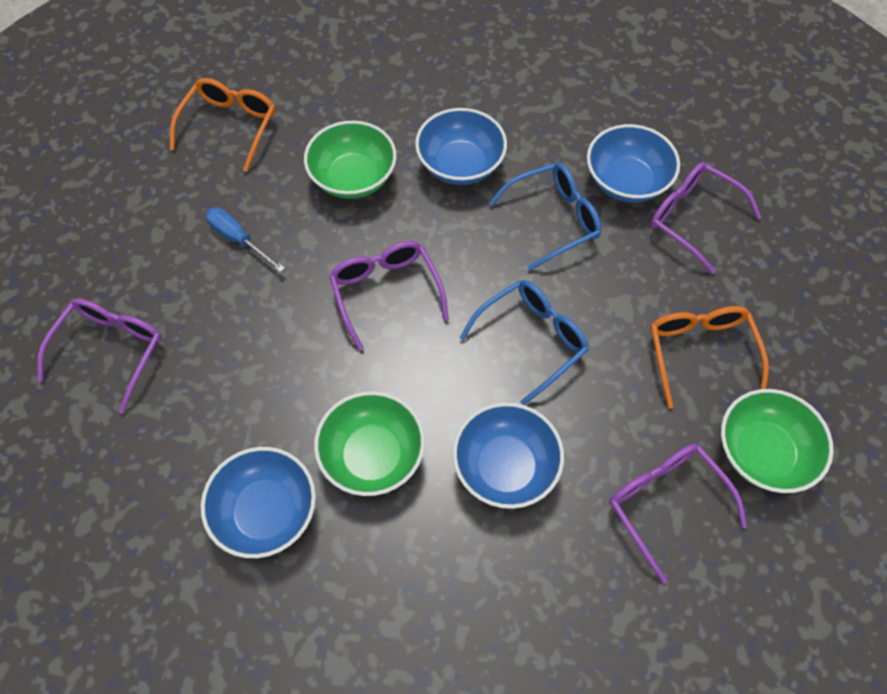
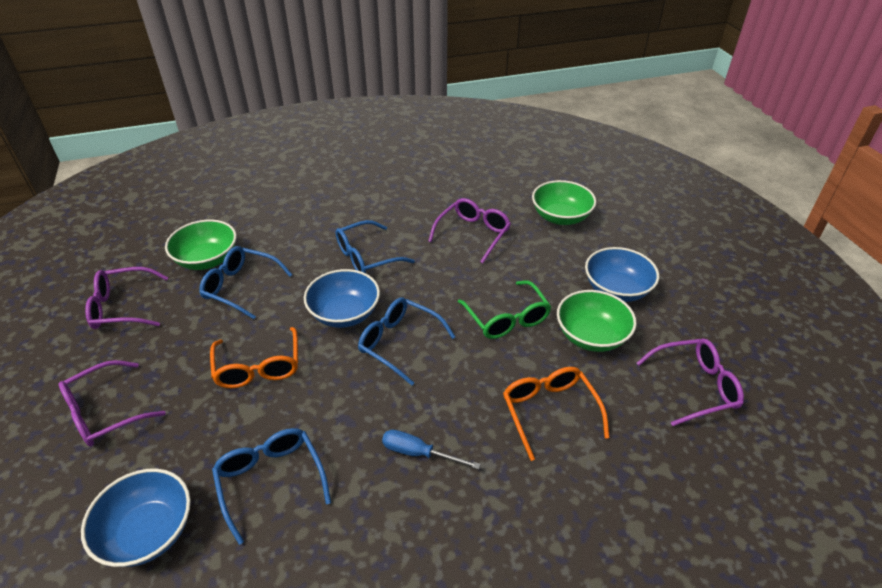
blue bowl: [201,447,316,558] [415,108,507,185] [453,402,564,509] [587,124,680,203] = 4 -> [81,468,191,567] [304,269,380,328] [585,247,659,302] = 3
blue glasses: [460,280,589,405] [488,163,601,271] = 2 -> [199,246,292,319] [212,428,331,545] [336,220,415,273] [358,297,455,386] = 4
green glasses: none = 0 -> [458,280,551,339] = 1

